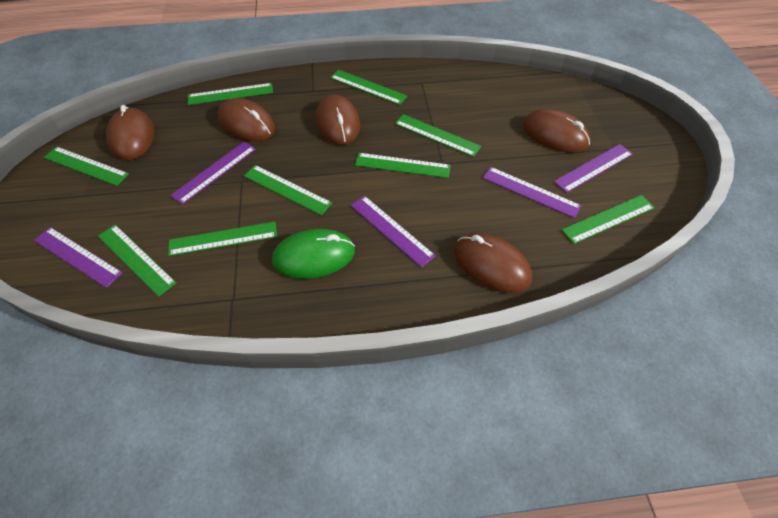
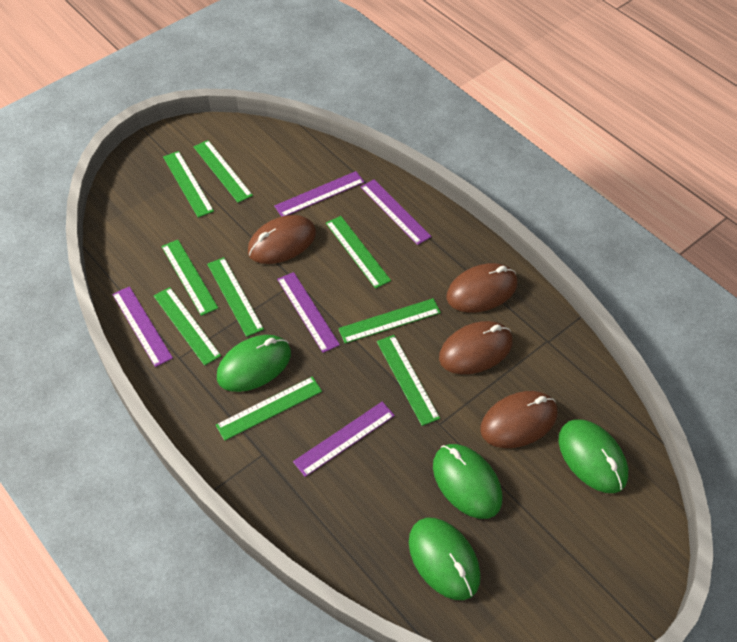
brown mouse: [106,105,154,160] [218,98,275,141] [316,95,360,145] [455,233,532,293] [523,109,590,153] = 5 -> [248,215,316,264] [439,321,513,374] [446,263,517,313] [480,391,557,448] = 4
green mouse: [272,229,355,279] = 1 -> [217,335,291,392] [409,518,481,600] [433,444,502,519] [558,419,628,493] = 4

